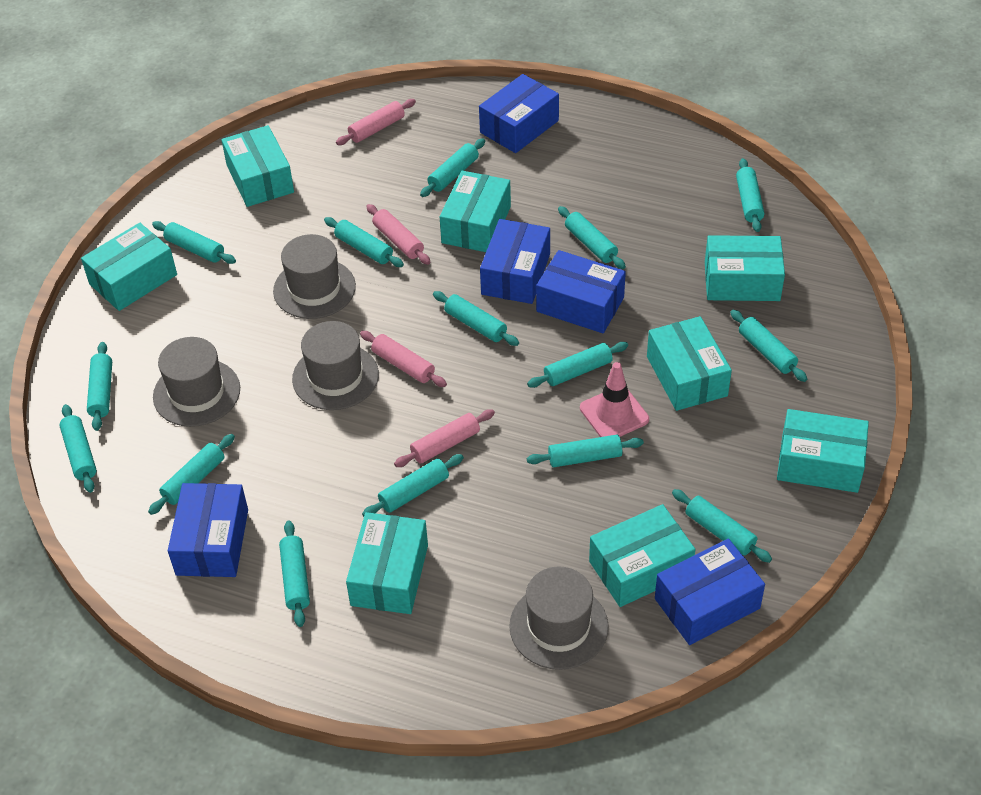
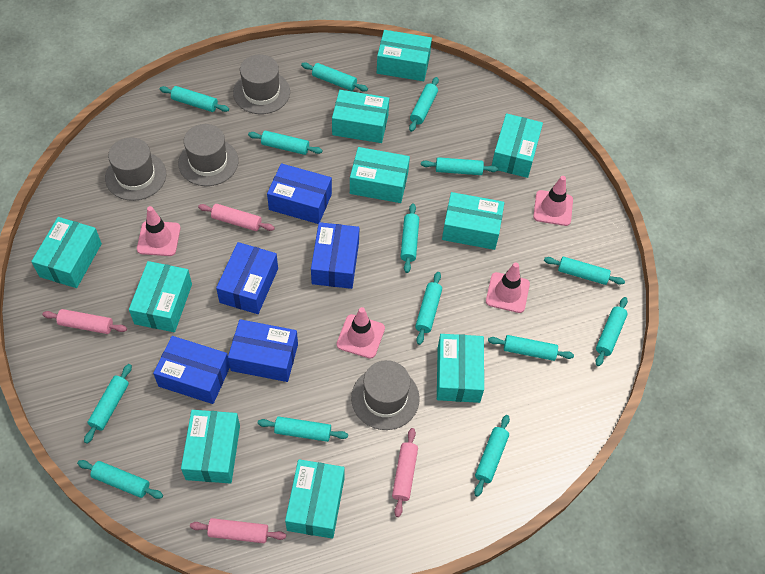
pink traffic cone: [580,362,649,437] = 1 -> [137,206,181,256] [337,307,385,359] [486,262,530,313] [533,176,573,226] = 4
turquoise box: [81,223,177,311] [221,125,294,207] [346,512,428,614] [440,171,511,252] [589,504,695,607] [647,316,732,411] [705,235,785,301] [777,409,869,493] = 8 -> [31,217,102,288] [129,261,192,332] [181,410,240,484] [285,459,345,539] [332,90,389,143] [350,147,410,203] [377,30,432,81] [437,334,484,403] [442,192,504,250] [492,113,543,178] = 10
turquoise rolling pin: [59,404,97,493] [87,342,112,431] [148,434,235,515] [152,221,236,264] [279,521,310,627] [324,217,404,267] [362,454,464,517] [420,138,485,197] [433,291,519,346] [527,342,628,388] [527,435,644,467] [558,206,626,269] [672,489,772,563] [730,310,807,382] [736,158,764,232] = 15 -> [77,460,163,499] [84,364,132,444] [159,86,229,112] [248,131,323,155] [258,416,348,442] [301,62,368,92] [401,203,419,273] [409,77,439,132] [415,272,442,345] [421,157,498,175] [474,415,510,497] [488,335,574,361] [544,257,625,285] [596,297,628,366] = 14

